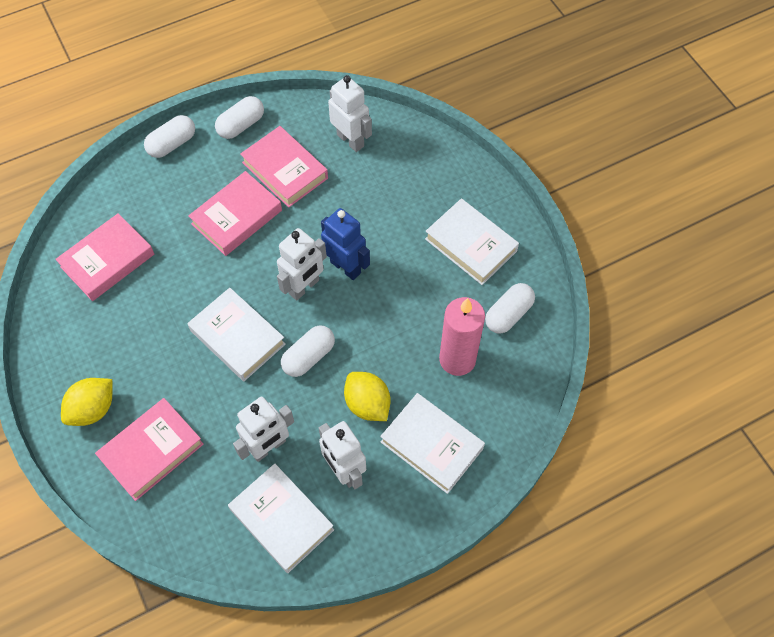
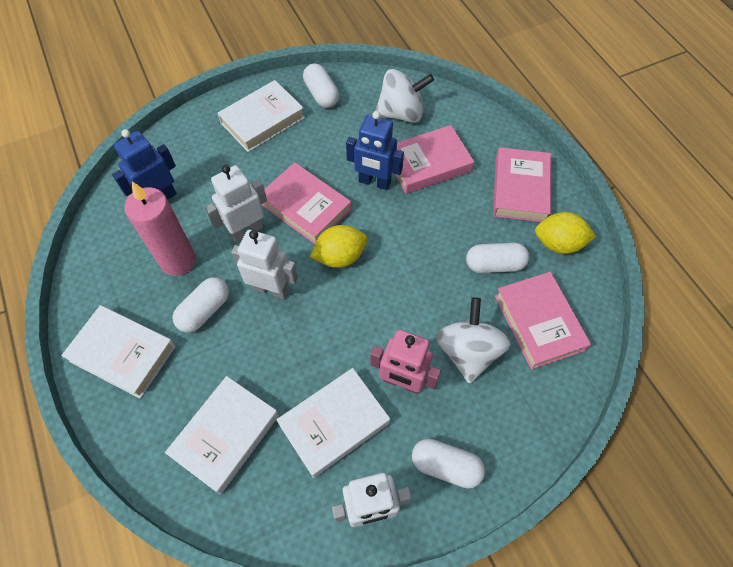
blue robot: [321,208,370,280] = 1 -> [112,129,177,200] [346,111,404,190] = 2
pink robot: none = 0 -> [370,330,441,394] = 1
white robot: [233,397,294,462] [277,228,327,301] [319,421,366,489] [328,75,372,152] = 4 -> [205,165,267,243] [231,230,298,299] [332,473,412,527] = 3
white spinning top: none = 0 -> [376,69,434,123] [436,297,511,384] = 2

